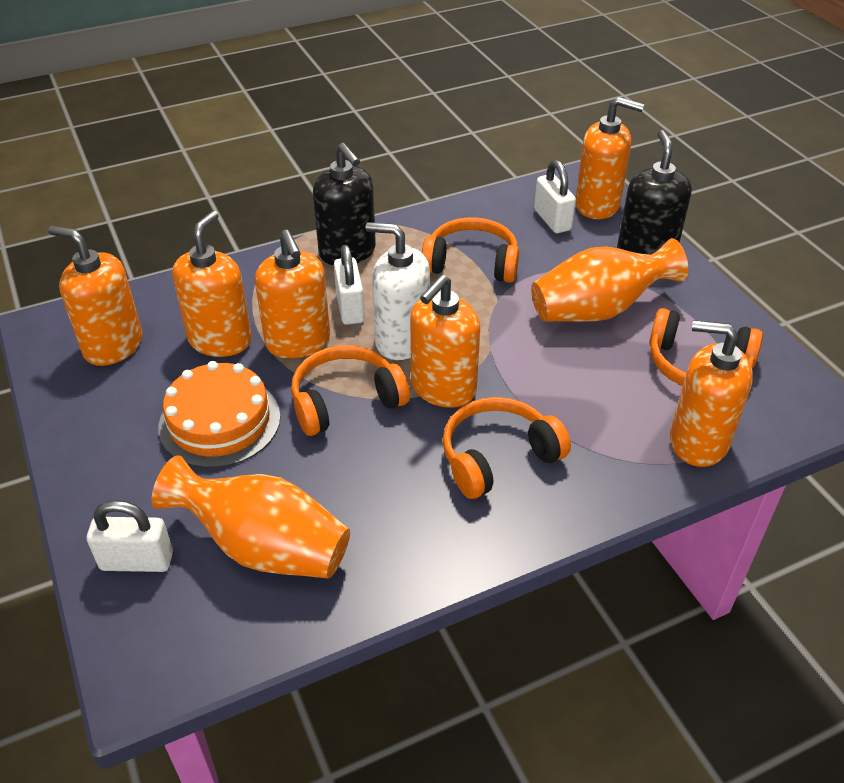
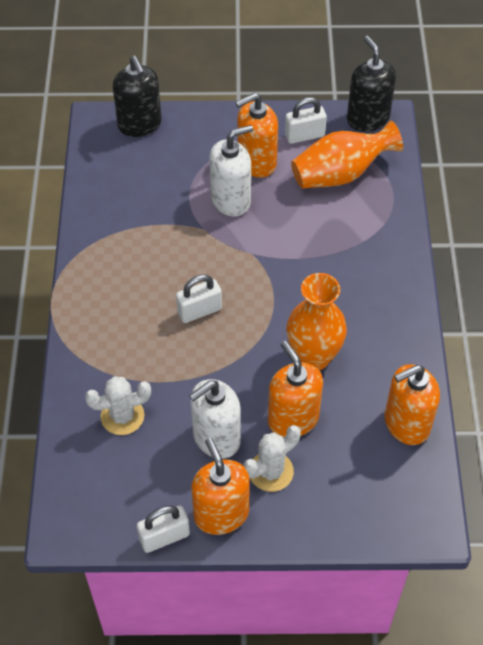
orange cake: [158,361,280,468] = 1 -> none = 0
orange headphones: [291,345,410,436] [422,217,519,283] [443,397,571,499] [649,308,763,386] = 4 -> none = 0
orange soap dispenser: [48,225,142,366] [172,210,252,357] [255,230,330,358] [410,275,480,408] [576,97,644,219] [670,320,753,467] = 6 -> [191,438,250,535] [235,93,278,178] [268,341,323,438] [385,364,440,445] = 4
white cactus: none = 0 -> [85,376,151,435] [244,425,301,492] = 2
white soap dispenser: [365,222,430,360] = 1 -> [189,379,241,459] [210,125,253,217] = 2

